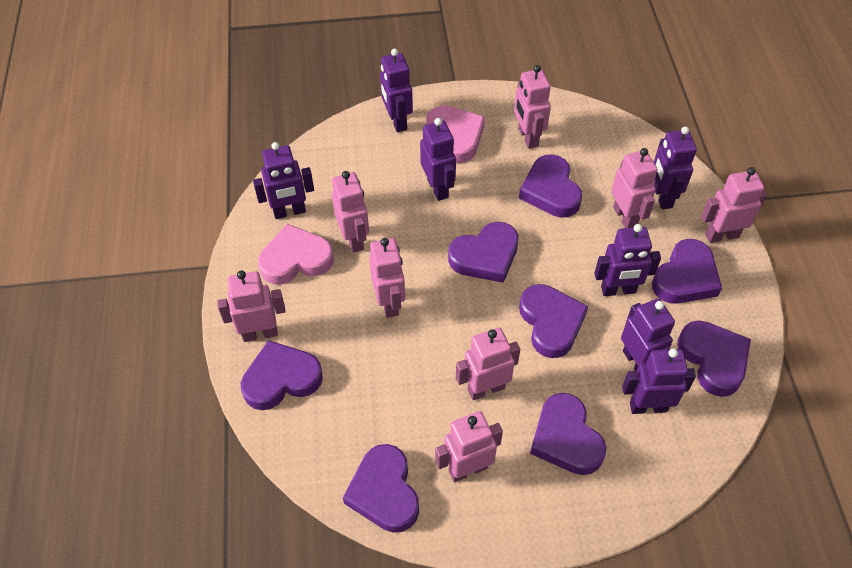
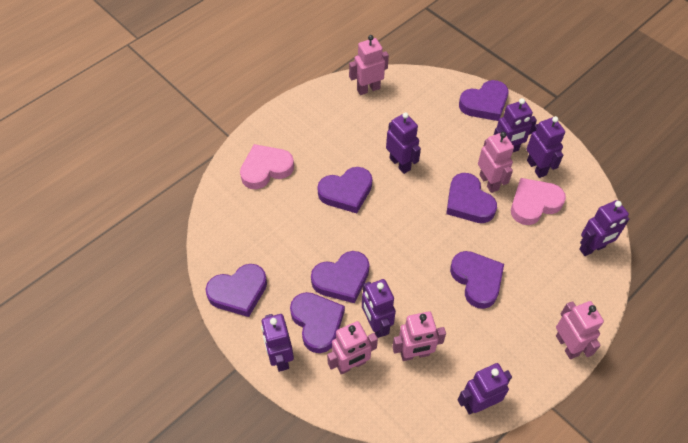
pink robot: [217,271,286,342] [332,171,369,253] [369,238,405,318] [435,411,503,482] [456,328,520,400] [514,65,551,149] [611,148,658,228] [701,167,767,243] = 8 -> [327,321,378,374] [349,35,389,95] [392,311,446,361] [478,132,514,193] [556,301,604,359] = 5
purple heart: [241,340,323,410] [343,444,419,533] [448,222,519,283] [519,154,582,218] [519,284,588,358] [530,393,606,475] [652,239,722,304] [677,321,751,397] = 8 -> [206,264,267,317] [290,292,345,353] [311,251,370,303] [317,167,372,213] [446,173,497,223] [450,251,504,309] [459,80,508,121] = 7

